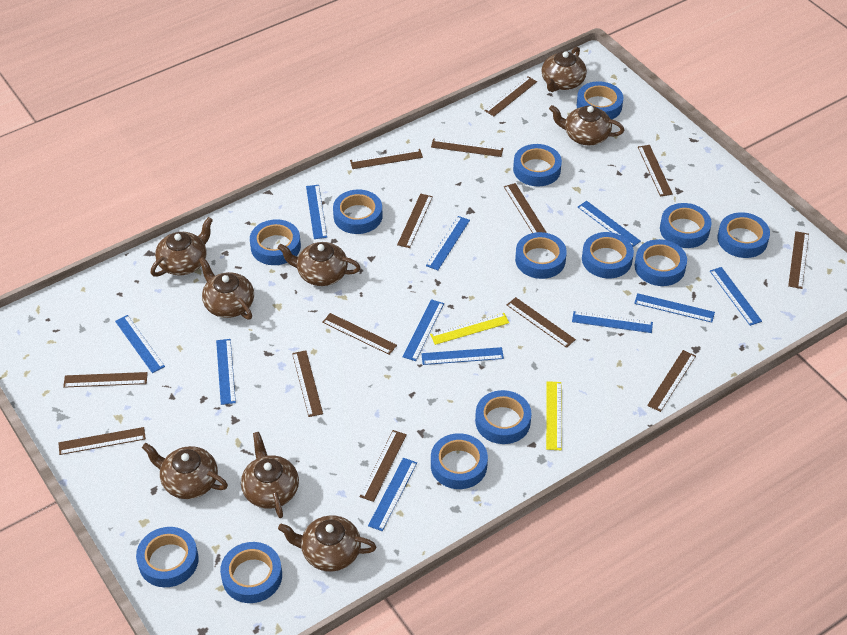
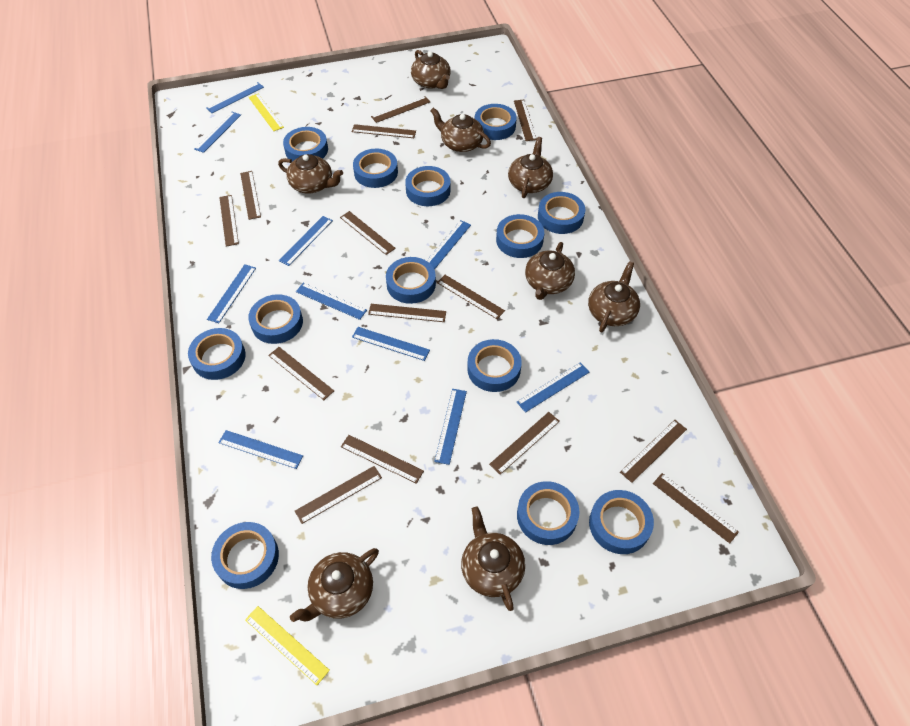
blue ruler: [115,315,165,373] [216,339,236,405] [306,185,327,239] [368,458,417,531] [403,299,444,361] [421,347,504,365] [426,216,470,270] [572,311,653,333] [578,201,641,247] [634,293,715,323] [710,267,762,326] = 11 -> [195,112,241,153] [206,82,264,113] [207,264,256,323] [218,430,303,469] [279,216,333,266] [296,283,367,320] [352,327,430,361] [427,220,471,270] [434,389,467,465] [517,362,589,413] = 10

